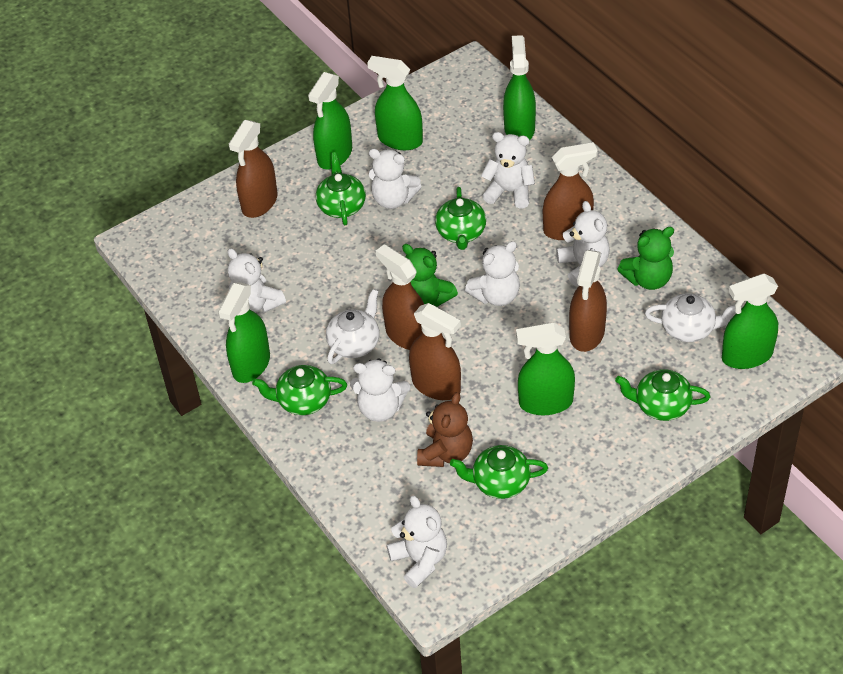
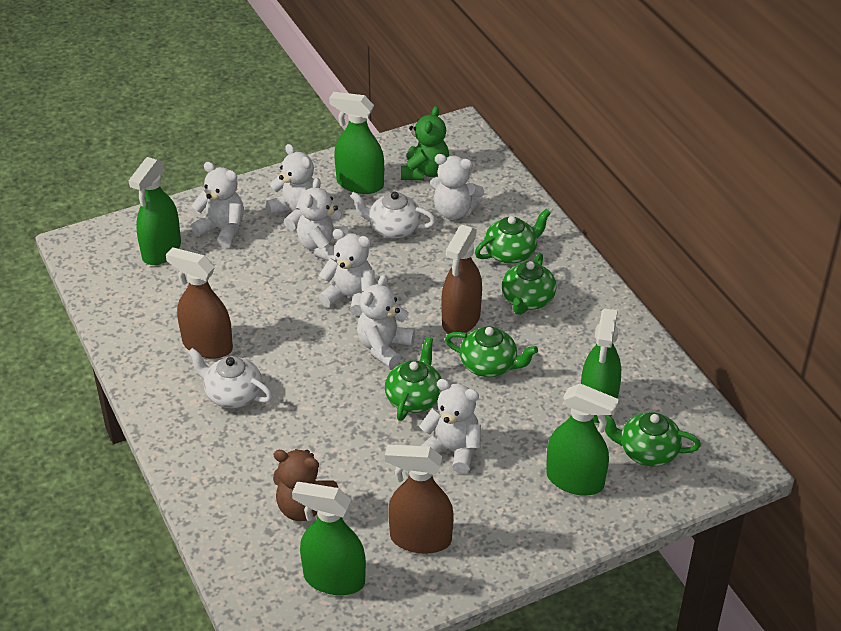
brown spray bottle: [229,120,278,218] [376,244,424,350] [409,303,461,400] [543,142,598,240] [569,250,607,352] = 5 -> [166,247,233,359] [385,445,454,554] [441,225,482,334] = 3
green spray bottle: [218,282,270,383] [308,72,352,170] [367,56,423,150] [503,35,536,140] [516,322,575,415] [722,274,778,369] = 6 -> [128,157,181,265] [292,482,366,595] [329,92,384,194] [546,383,619,496] [581,308,621,423] = 5
green teddy bear: [402,244,458,307] [617,227,674,290] = 2 -> [401,106,449,180] = 1

